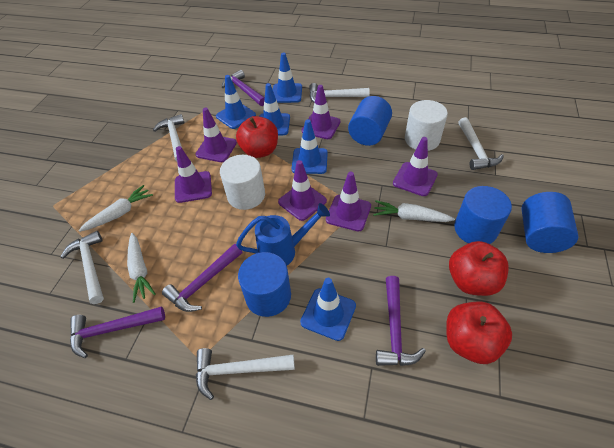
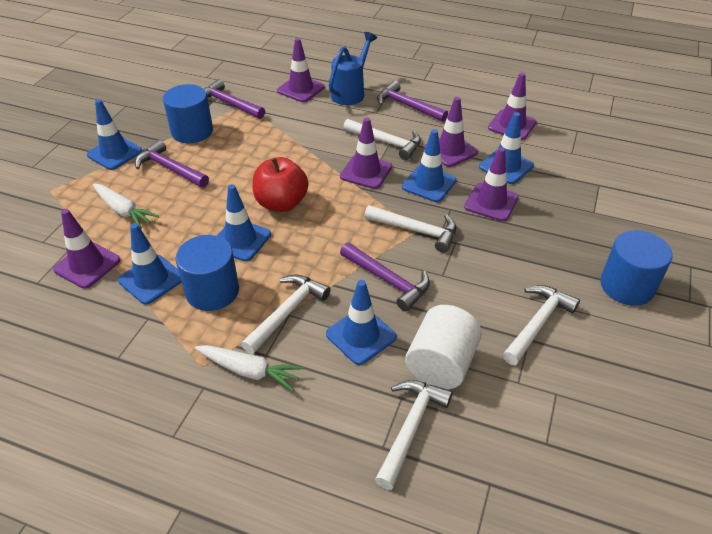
blue cylinder: [238,252,291,317] [348,96,392,146] [454,186,512,244] [521,192,578,253] = 4 -> [163,84,213,143] [176,235,239,311] [600,230,672,306] = 3
blue traffic cone: [216,75,256,129] [259,83,290,135] [273,52,302,103] [292,119,328,174] [300,278,356,341] = 5 -> [87,99,142,170] [118,223,182,304] [217,184,271,261] [326,280,396,365] [402,129,456,202] [479,112,534,184] = 6
red apple: [236,116,278,158] [446,302,512,364] [449,241,509,296] = 3 -> [252,157,308,212] = 1
white carrot: [79,185,153,232] [127,233,156,303] [373,200,455,222] = 3 -> [93,184,159,229] [195,345,304,391] = 2
white cylinder: [220,155,265,210] [405,100,448,151] = 2 -> [405,305,482,389] = 1

